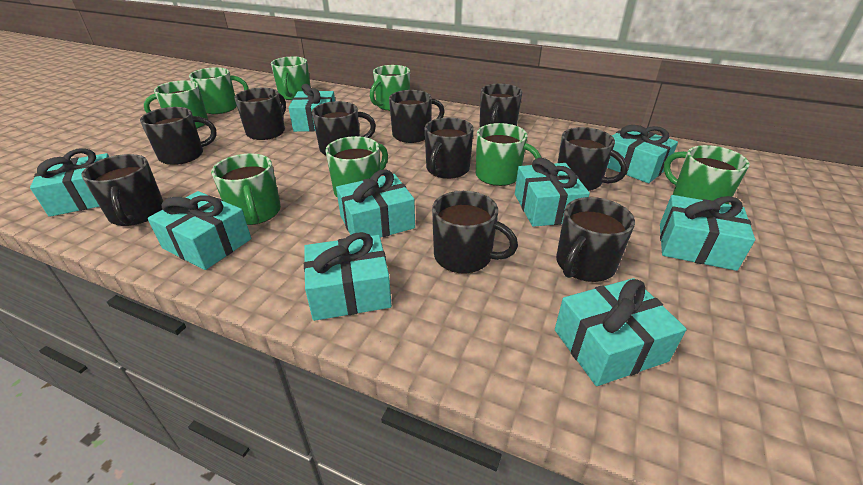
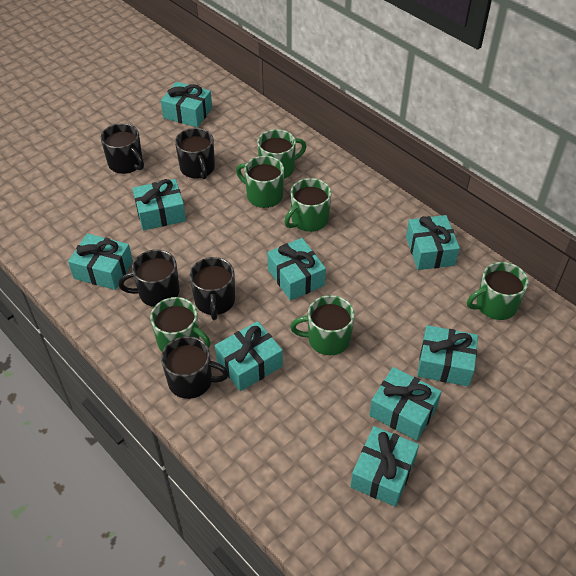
black mug: [81,154,163,226] [140,107,217,165] [234,88,286,140] [312,101,376,155] [389,90,445,143] [425,118,474,179] [432,191,518,274] [480,84,522,128] [556,197,635,282] [558,127,627,191] = 10 -> [101,123,144,174] [118,250,179,307] [161,336,229,399] [175,128,215,179] [189,257,235,320] = 5
green mug: [144,80,208,129] [189,67,249,114] [211,153,281,225] [271,57,311,100] [325,136,388,198] [370,65,410,111] [476,123,541,186] [663,145,750,204] = 8 -> [150,297,211,352] [236,156,284,208] [257,129,306,179] [284,178,331,232] [290,295,355,355] [467,262,528,320] = 6

